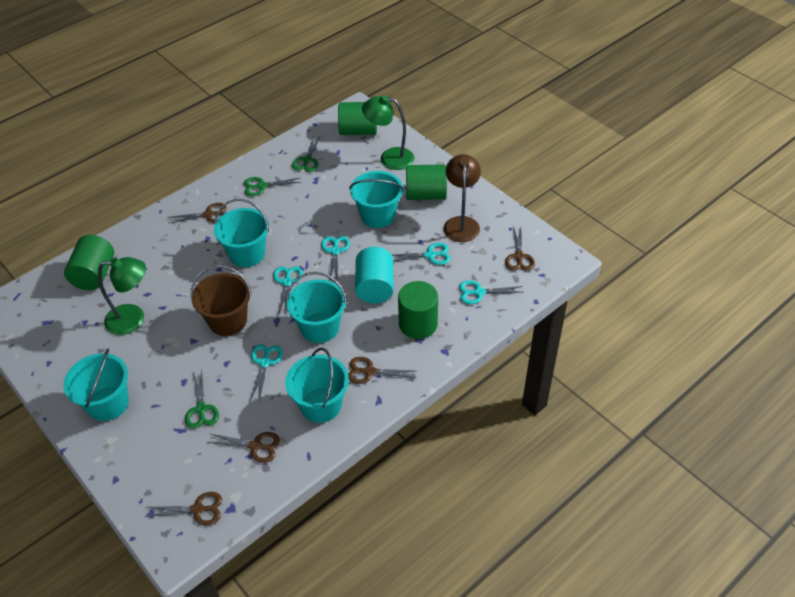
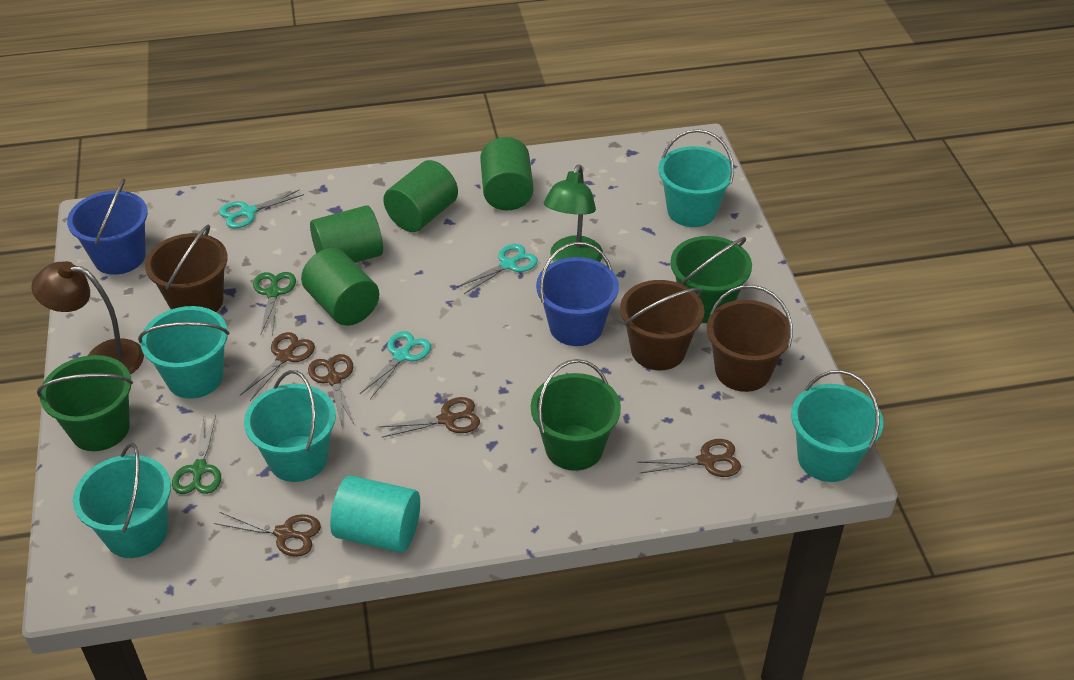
blue bucket: none = 0 -> [67,178,148,275] [536,242,619,346] = 2
brown bucket: [191,265,252,336] = 1 -> [145,225,228,312] [620,280,704,370] [707,285,793,392] = 3
green bucket: none = 0 -> [37,355,133,451] [531,359,621,471] [670,236,752,323] = 3
green lamp: [98,257,146,335] [362,95,414,170] = 2 -> [544,165,603,262] = 1
green scissors: [185,370,219,429] [244,177,301,196] [292,135,321,172] = 3 -> [172,415,221,494] [253,272,296,336] = 2
turquoise scissors: [250,344,283,400] [273,266,303,315] [321,236,350,281] [392,243,451,265] [459,280,523,304] = 5 -> [219,189,304,228] [360,331,431,399] [457,244,538,294] = 3

